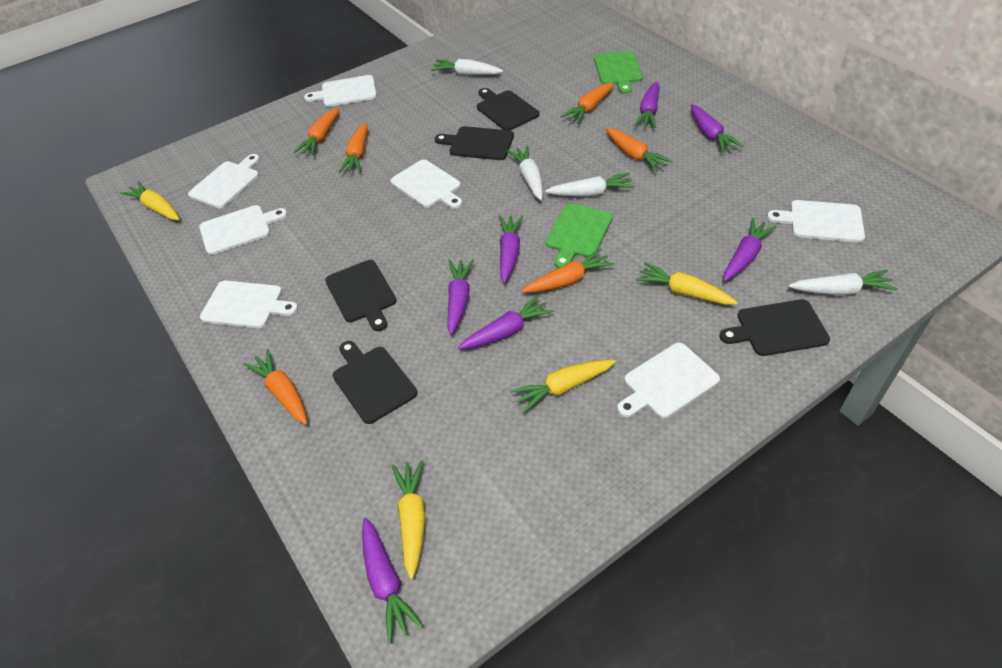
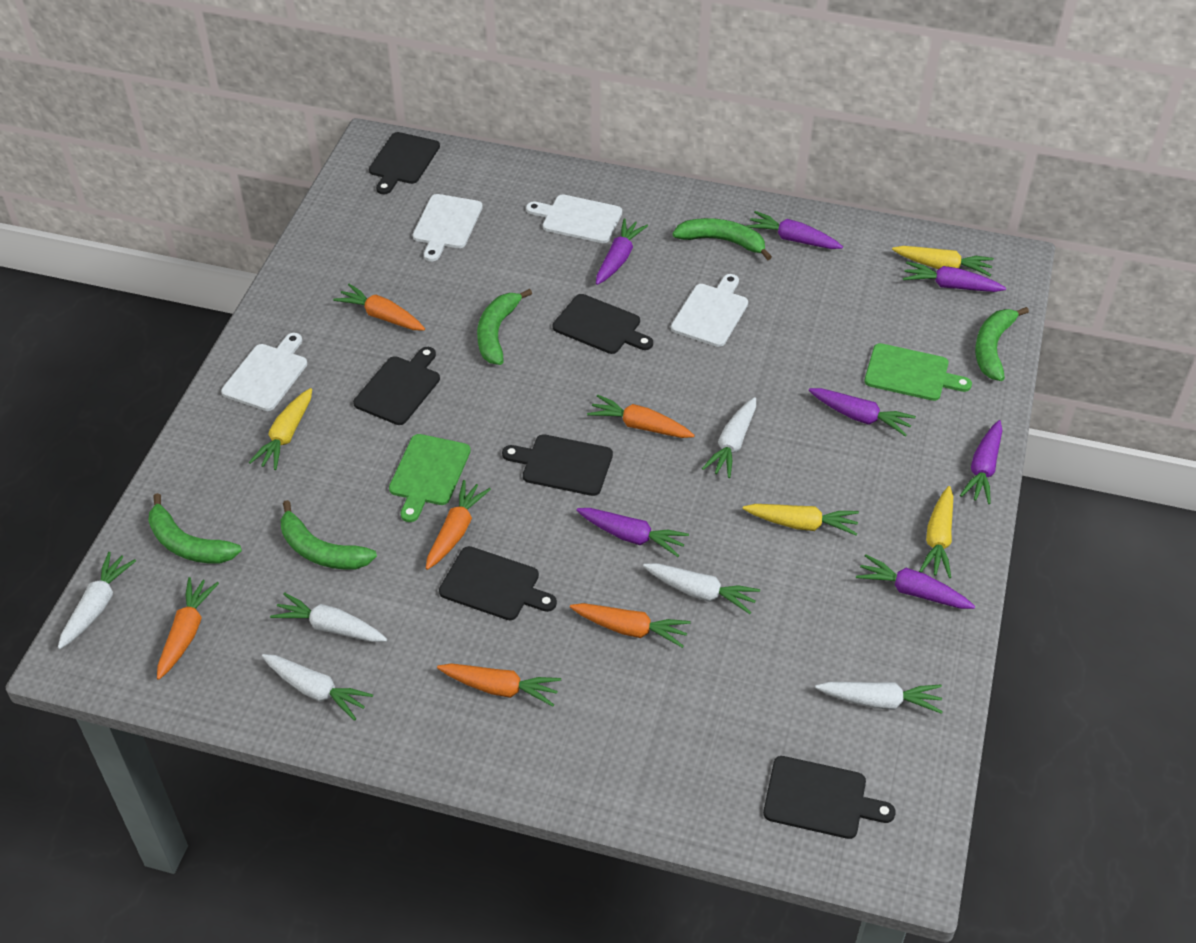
black cutting board: [325,260,396,331] [333,341,417,424] [435,126,514,160] [477,88,540,130] [720,299,830,356] = 5 -> [353,347,440,425] [369,132,440,194] [439,546,557,620] [502,434,613,496] [553,294,653,354] [763,756,896,839] = 6
green banana: none = 0 -> [148,493,242,564] [281,500,377,570] [477,289,532,365] [672,218,772,260] [975,307,1029,381] = 5
white carrot: [431,59,503,75] [507,145,543,201] [545,173,635,196] [789,270,898,295] = 4 -> [58,552,136,649] [262,654,373,721] [270,592,387,642] [643,563,760,614] [702,397,756,478] [815,682,943,714] = 6
white cutting board: [188,154,260,208] [199,205,287,255] [200,281,298,328] [304,75,377,107] [390,159,462,209] [617,343,720,419] [767,200,865,243] = 7 -> [221,333,307,411] [413,194,483,261] [526,194,622,243] [671,274,748,347] = 4

